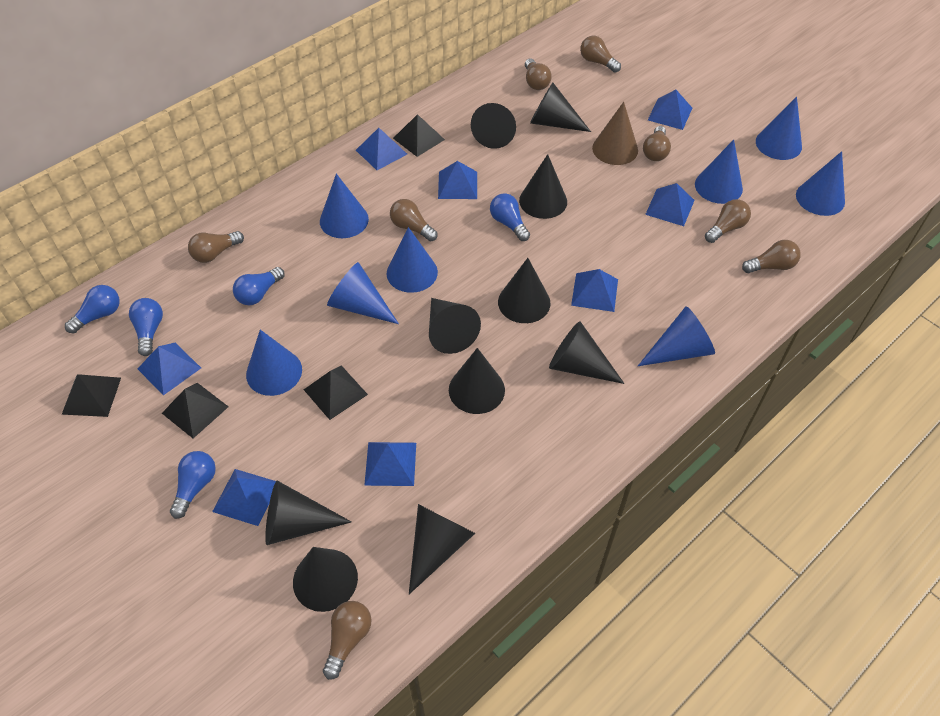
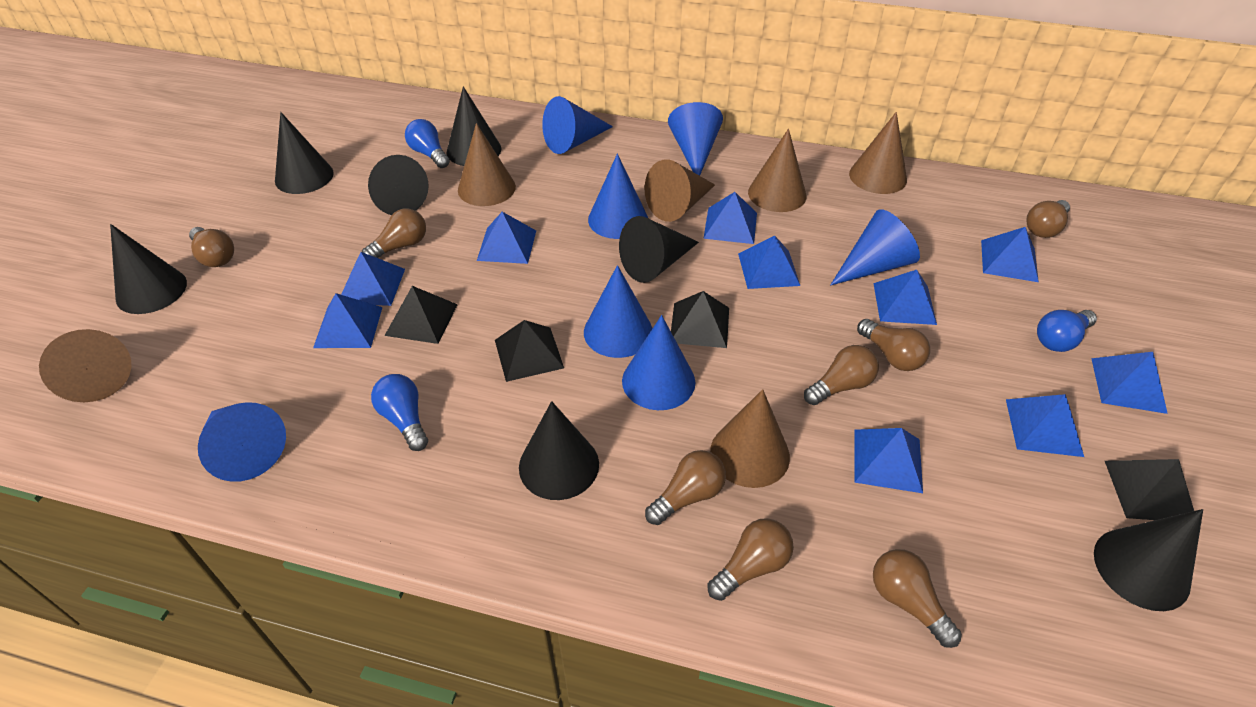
black cone: [265,481,351,545] [293,547,358,612] [409,504,475,594] [429,298,481,354] [449,348,505,414] [471,103,516,149] [498,258,550,323] [519,154,567,219] [530,83,591,132] [549,322,625,384] = 10 -> [110,224,187,314] [275,112,334,194] [368,155,429,215] [446,86,501,166] [519,401,599,500] [619,216,699,283] [1094,509,1203,611] = 7
blue cone: [246,330,302,396] [320,174,369,238] [327,262,399,324] [386,227,438,293] [638,306,715,366] [695,140,743,204] [756,97,802,160] [796,151,845,216] = 8 -> [198,402,286,482] [542,96,613,154] [584,265,653,358] [588,154,648,239] [622,315,695,410] [668,102,723,176] [831,209,920,285] = 7
blue light bulb: [65,285,120,333] [129,298,163,356] [170,451,216,519] [233,267,285,305] [490,193,530,241] = 5 -> [371,374,428,451] [405,119,450,168] [1037,310,1097,352] = 3
blue pyramid: [138,343,201,395] [212,469,276,526] [356,128,407,170] [364,442,416,486] [438,161,477,199] [571,269,618,312] [645,183,695,226] [648,89,692,130] = 8 -> [313,293,383,348] [341,252,405,306] [477,212,536,264] [703,192,757,244] [738,235,800,289] [854,428,923,493] [873,270,937,325] [981,227,1039,282] [1006,394,1084,457] [1091,352,1168,414] = 10
brown cone: [592,102,638,165] = 1 -> [39,329,131,402] [458,123,516,206] [644,159,715,222] [710,389,790,488] [748,129,807,212] [849,112,907,194] = 6

